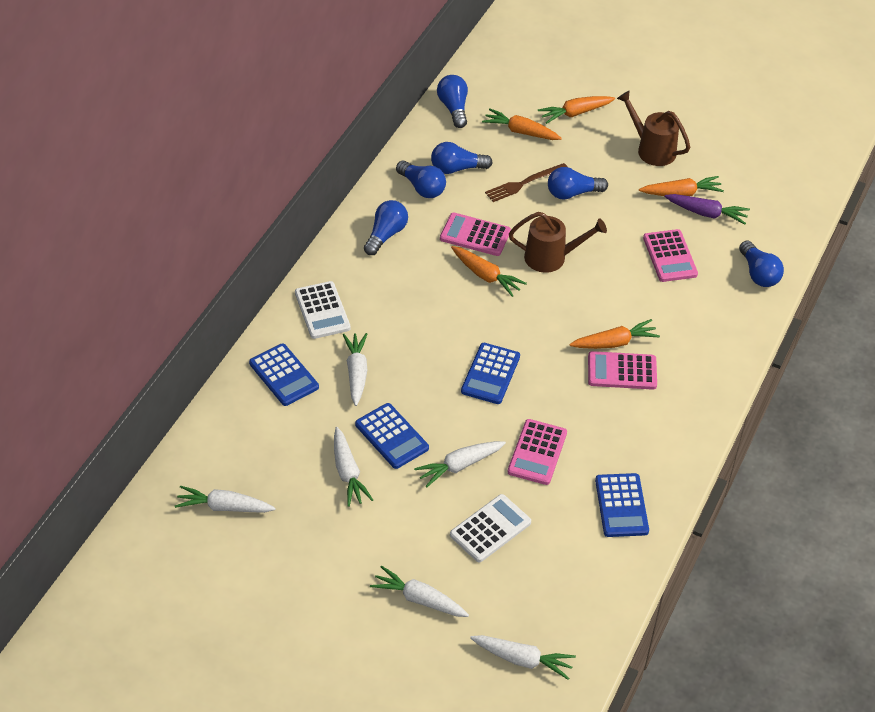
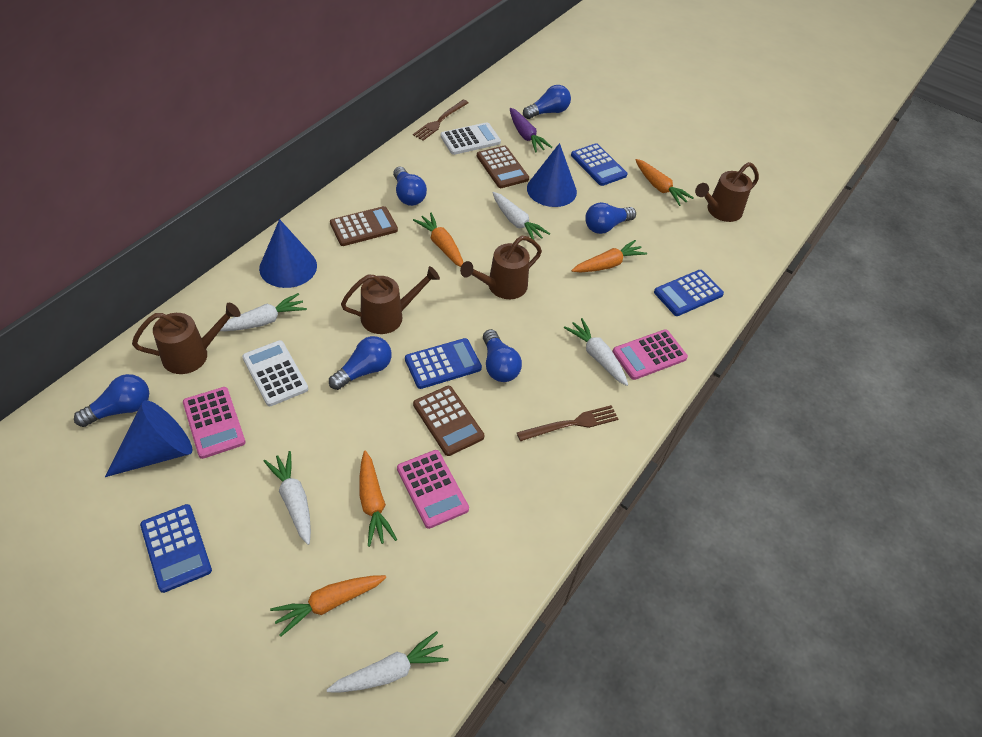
blue cone: none = 0 -> [105,400,193,477] [259,219,317,288] [527,143,577,207] = 3
brown calculator: none = 0 -> [330,206,398,246] [413,386,485,456] [477,145,529,188] = 3
brown fork: [485,163,568,202] = 1 -> [413,100,469,141] [517,405,618,441] = 2
brown watering can: [509,212,607,273] [617,90,690,166] = 2 -> [132,303,241,374] [341,266,440,334] [460,236,542,299] [695,162,759,222] = 4
pink calculator: [440,212,511,256] [508,419,567,485] [588,351,657,390] [643,229,698,282] = 4 -> [183,387,246,459] [397,450,469,529] [612,329,688,380] = 3
white carrot: [175,486,276,513] [334,427,373,507] [343,333,367,406] [370,566,469,617] [414,441,506,488] [470,635,576,680] = 6 -> [220,293,307,331] [264,451,311,545] [327,631,448,693] [492,192,550,240] [564,318,628,386] = 5

